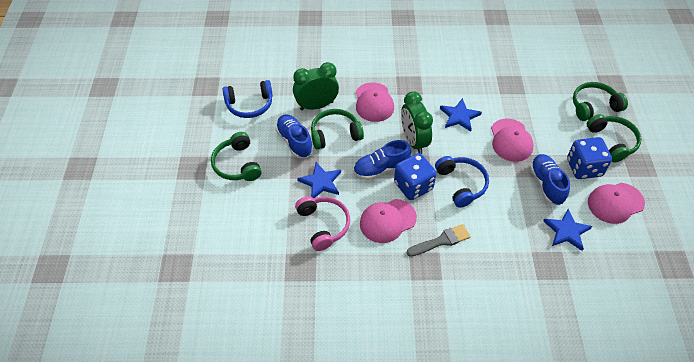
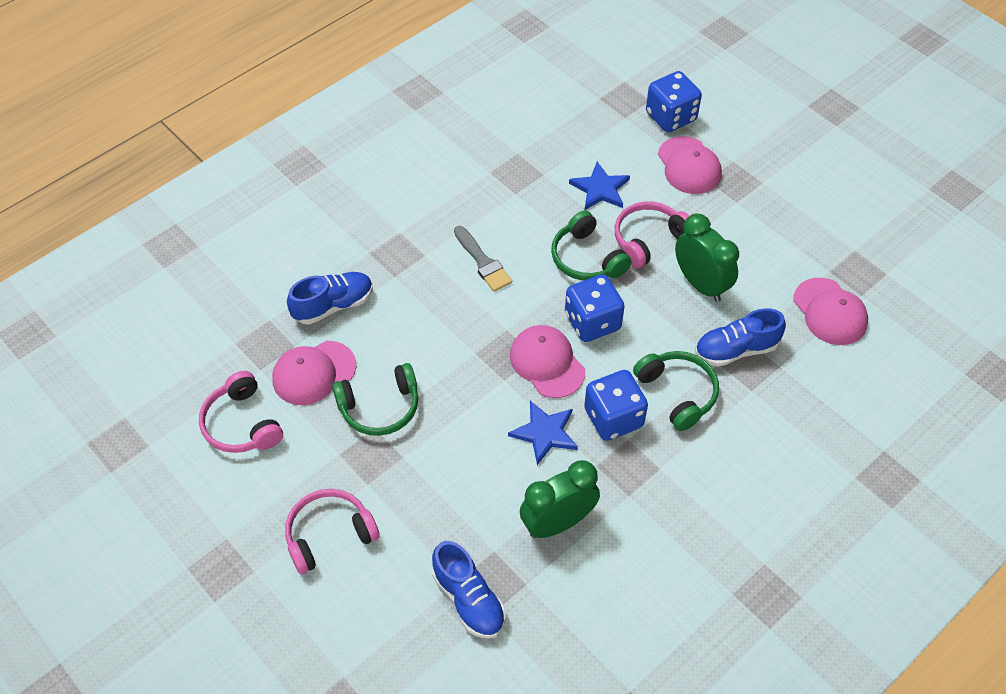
blue dice: [394,153,436,200] [567,137,612,179] = 2 -> [565,274,625,342] [584,370,648,441] [646,71,702,132] = 3
blue headphones: [223,80,273,118] [435,156,489,208] = 2 -> none = 0
blue star: [297,162,341,198] [440,98,482,132] [543,209,592,251] = 3 -> [508,401,578,465] [569,162,630,210] = 2
green headphones: [211,132,262,181] [311,109,364,150] [573,82,628,121] [587,114,642,163] = 4 -> [332,363,418,436] [551,211,631,281] [633,351,719,431] = 3
pink headphones: [295,196,350,251] = 1 -> [199,371,283,453] [285,489,380,574] [615,201,689,268] = 3

